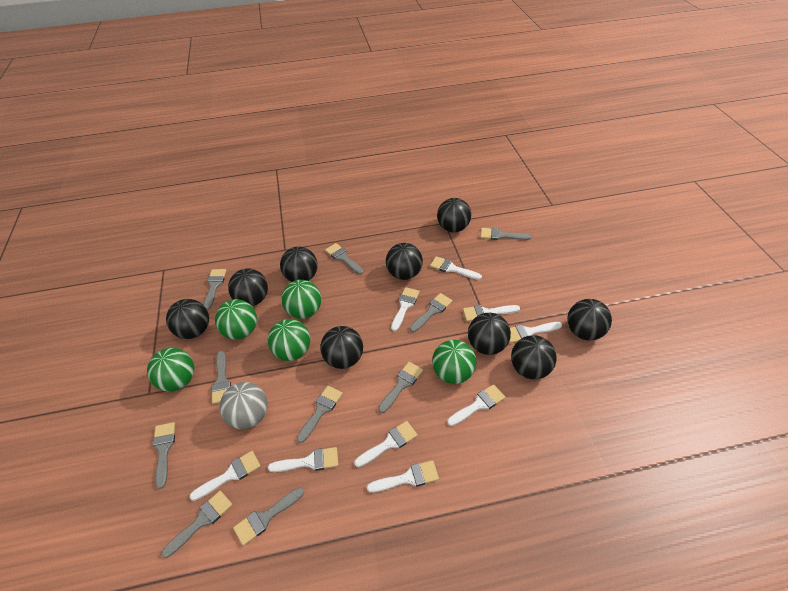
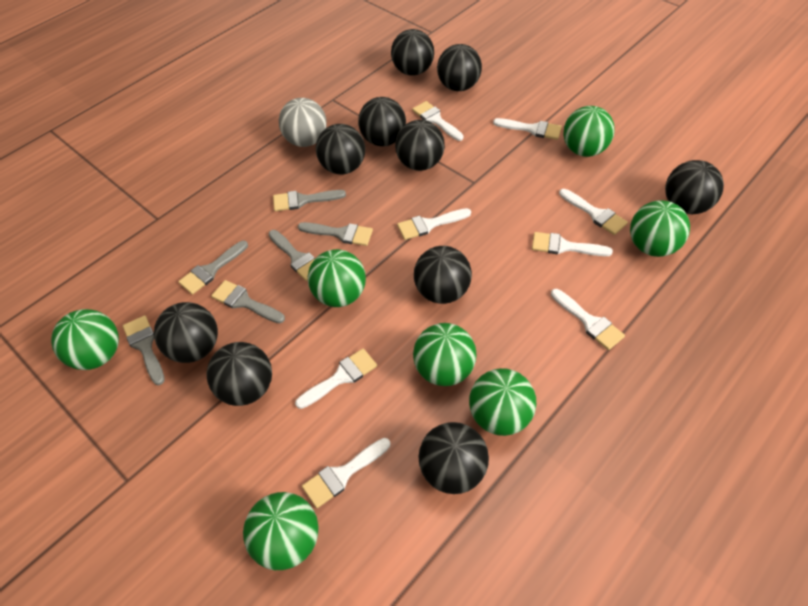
black ball: [166,299,209,339] [228,268,268,306] [280,247,317,282] [320,326,363,369] [386,243,423,280] [437,198,471,232] [468,313,511,355] [511,335,557,380] [567,299,612,340] = 9 -> [154,302,218,363] [206,342,272,406] [316,124,365,175] [358,97,406,146] [391,29,434,76] [395,120,445,171] [414,246,472,304] [418,422,489,494] [437,44,482,91] [665,160,724,214] = 10
green ball: [147,348,194,392] [215,299,257,340] [268,319,311,361] [282,280,321,319] [432,340,476,384] = 5 -> [51,309,119,370] [243,492,318,570] [308,249,366,307] [413,323,476,386] [469,368,536,436] [563,106,615,157] [630,200,690,257] = 7
grey brush: [153,422,175,489] [161,491,232,558] [204,269,227,310] [211,351,231,404] [233,487,304,546] [297,386,343,443] [325,243,364,274] [378,362,423,413] [410,293,453,332] [481,228,531,240] = 10 -> [123,315,165,385] [178,241,248,295] [211,280,285,323] [268,230,315,281] [273,190,346,211] [298,222,373,246] = 6
white brush: [189,451,261,501] [268,447,339,472] [354,421,418,467] [367,460,439,493] [391,287,420,331] [430,256,482,280] [447,384,505,426] [463,305,520,321] [509,322,562,343] = 9 -> [295,348,377,409] [302,438,390,508] [397,208,471,240] [412,101,464,141] [493,118,562,140] [532,232,613,256] [551,289,625,350] [559,189,628,235] = 8

